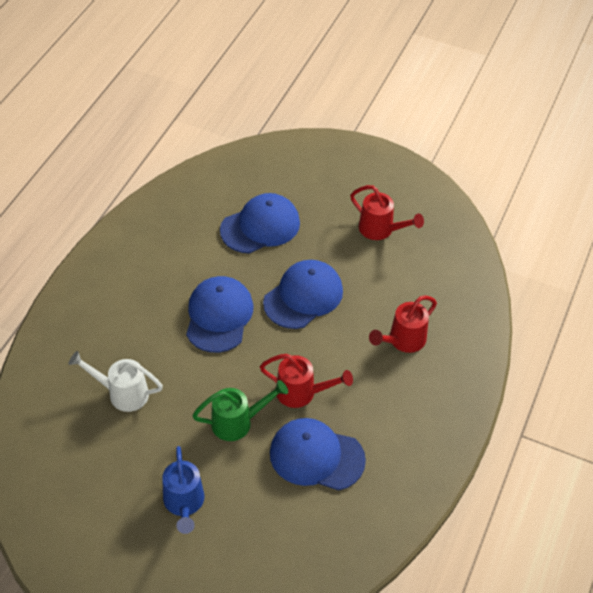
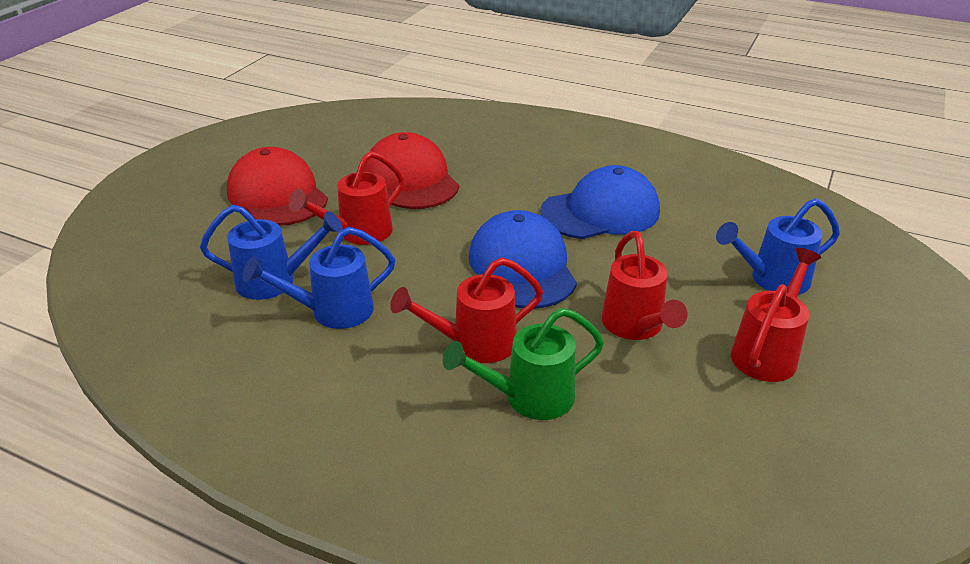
blue cap: [186,276,253,353] [220,193,300,254] [263,260,343,329] [270,418,366,491] = 4 -> [469,210,577,309] [540,165,660,239] = 2
blue watering can: [162,446,204,534] = 1 -> [200,205,343,300] [242,227,395,329] [716,198,840,295] = 3
red cap: none = 0 -> [227,147,328,226] [364,132,459,209] = 2
red watering can: [260,354,353,408] [350,185,424,240] [369,295,437,353] = 3 -> [289,151,404,245] [390,257,543,363] [602,231,687,340] [731,248,821,382] = 4
white watering can: [69,351,163,412] = 1 -> none = 0

